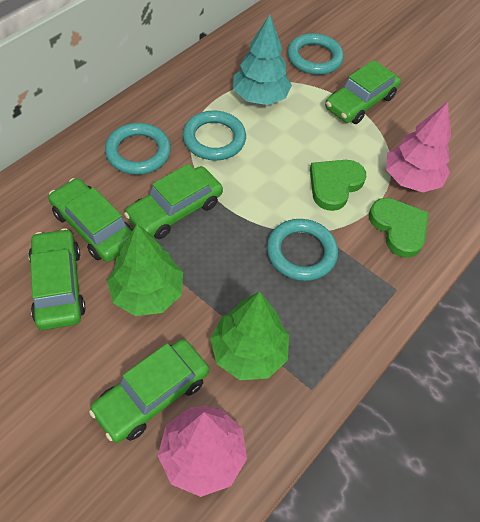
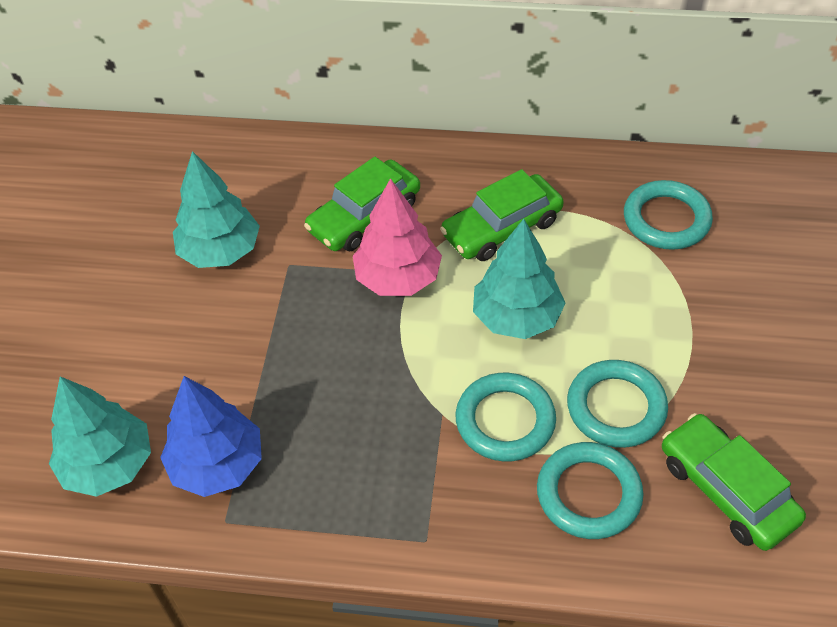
blue tree: none = 0 -> [160,376,262,497] = 1
green car: [28,228,86,330] [48,178,133,262] [89,339,209,443] [124,164,223,239] [325,60,401,124] = 5 -> [304,157,420,251] [440,169,564,261] [662,413,806,551] = 3
green heart: [310,160,366,211] [369,198,429,258] = 2 -> none = 0
green tree: [107,224,183,316] [210,292,289,380] = 2 -> none = 0
pink tree: [158,406,247,497] [386,102,451,192] = 2 -> [353,178,442,296] = 1
turquoise tree: [233,15,292,105] = 1 -> [49,376,151,497] [173,151,260,268] [473,219,566,339] = 3

